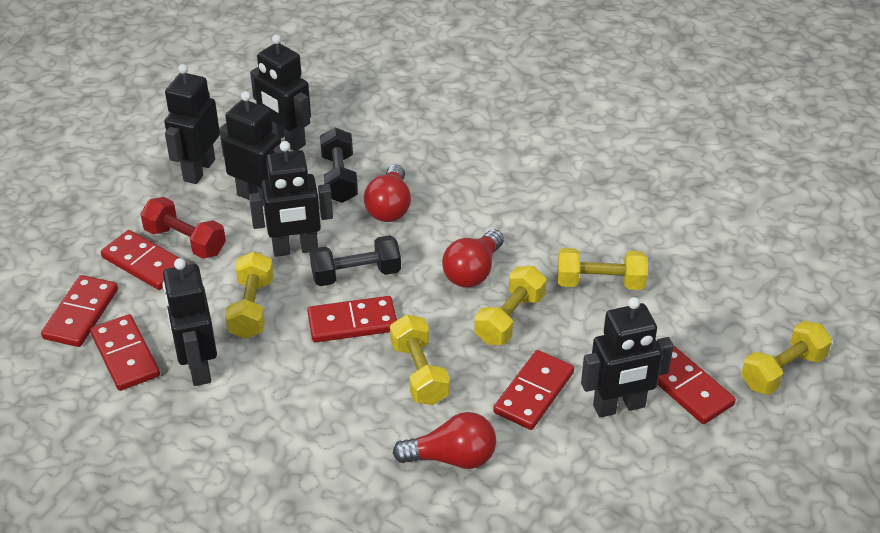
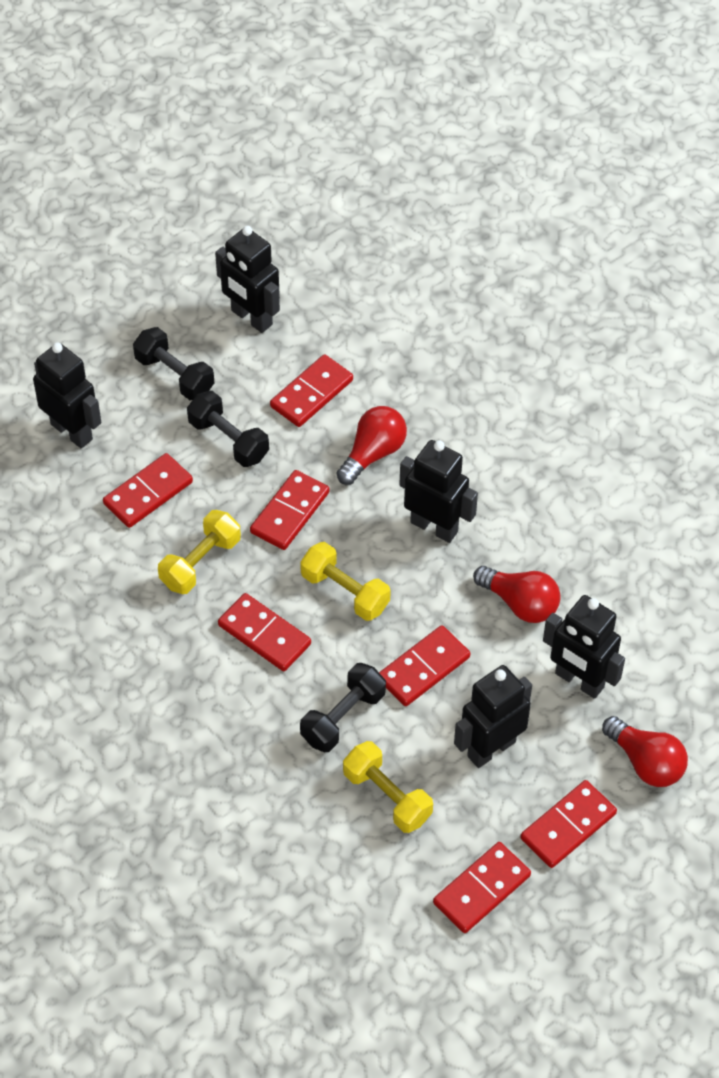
black dumbbell: [310,235,401,286] [320,128,358,203] = 2 -> [133,327,214,400] [187,391,269,467] [300,663,386,752] = 3
black robot: [162,258,217,386] [164,64,220,184] [219,91,289,206] [249,141,333,257] [250,34,311,151] [581,297,673,418] = 6 -> [33,343,101,449] [215,226,280,333] [399,440,478,543] [454,665,532,768] [543,595,625,699] = 5
red domino: [41,275,118,347] [90,314,160,391] [101,230,187,290] [307,296,397,342] [493,350,574,430] [657,346,736,424] = 6 -> [103,453,193,528] [218,593,311,671] [250,470,329,550] [270,354,353,427] [379,625,470,706] [433,842,531,933] [520,780,617,868] = 7
red dumbbell: [140,197,226,259] = 1 -> none = 0
yellow dumbbell: [225,251,274,339] [390,314,450,405] [474,266,547,345] [557,248,647,290] [741,321,832,395] = 5 -> [158,510,241,594] [300,542,391,621] [343,741,433,833] = 3

